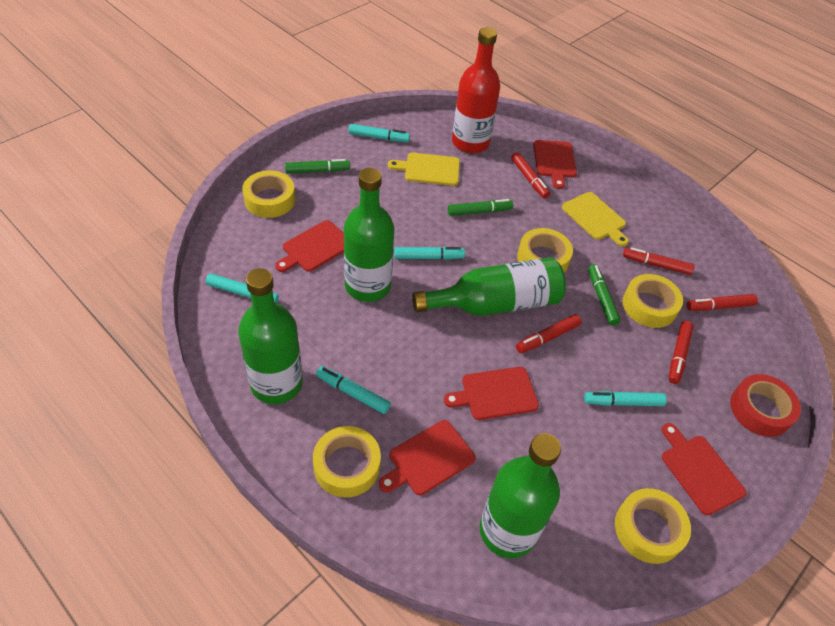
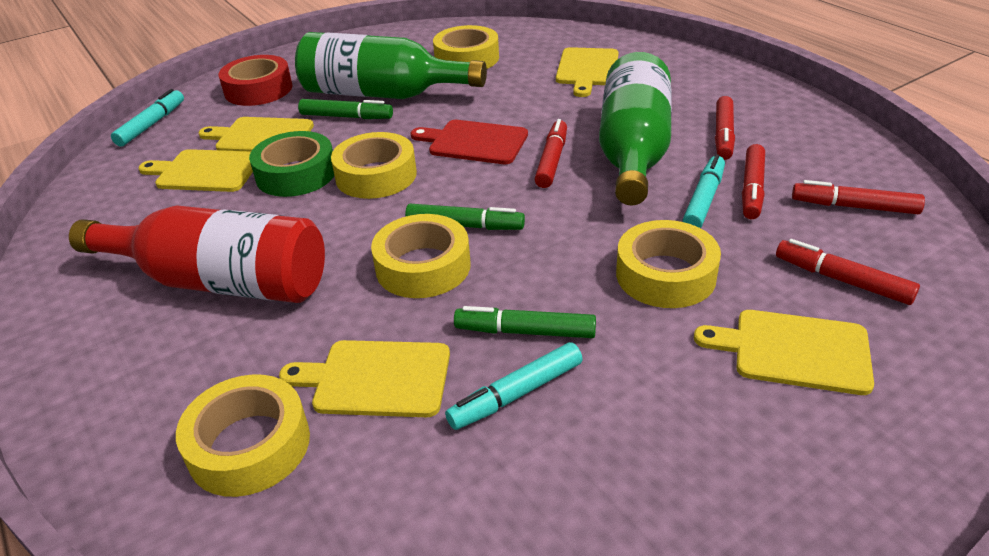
green bottle: [238,268,303,404] [344,168,394,302] [412,257,566,316] [480,433,561,558] = 4 -> [295,32,487,99] [599,52,672,205] = 2
green tape: none = 0 -> [249,131,334,197] = 1
red cutting board: [275,220,344,272] [379,420,476,495] [444,367,539,420] [533,140,577,189] [662,423,746,515] = 5 -> [411,120,528,164] = 1
turquoise marker: [206,273,279,303] [316,366,391,414] [349,124,410,142] [394,247,465,260] [584,391,667,406] = 5 -> [111,89,184,146] [445,342,583,430] [682,154,725,228] = 3
yellow cutting board: [388,153,460,186] [562,192,629,246] = 2 -> [138,149,253,192] [198,117,314,151] [279,340,450,417] [556,47,619,97] [694,310,874,395] = 5

